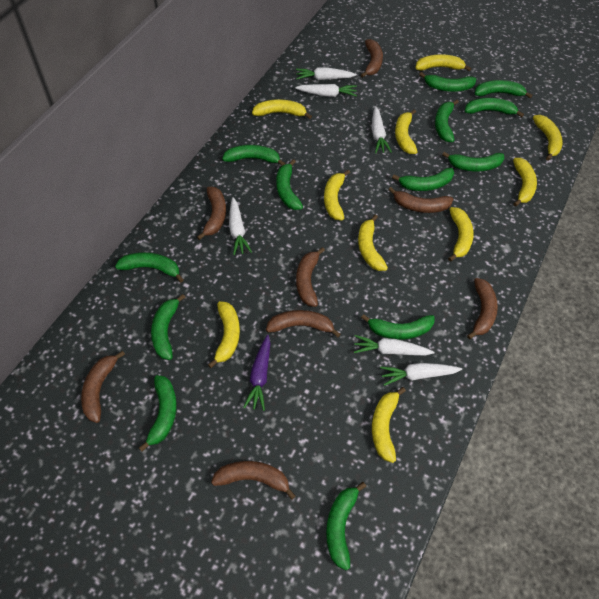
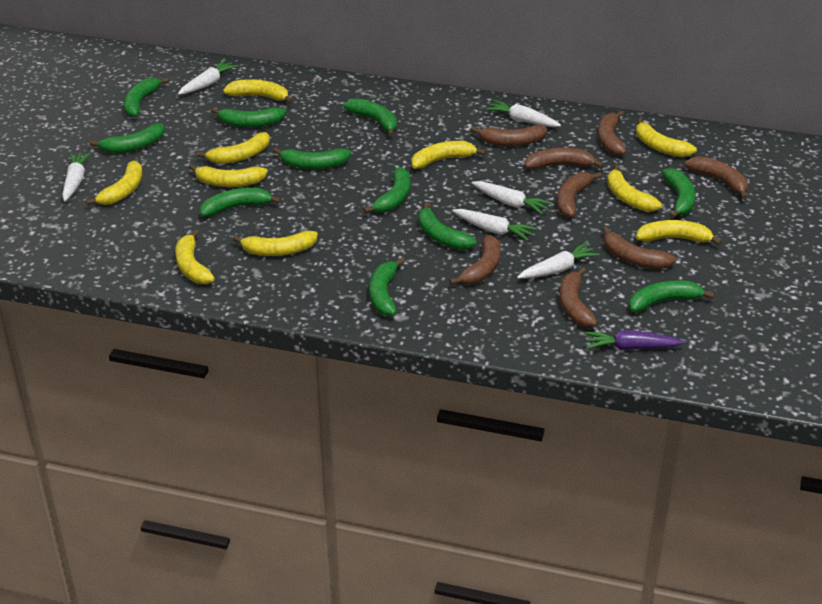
green banana: [115,252,184,282] [139,375,177,452] [151,294,185,360] [222,145,285,166] [276,159,303,210] [326,482,366,571] [361,314,435,339] [392,168,454,191] [419,72,476,92] [435,100,459,142] [442,152,504,172] [465,98,524,117] [475,80,533,99] = 13 -> [89,124,165,153] [124,77,168,117] [200,188,281,217] [211,107,286,127] [273,148,351,169] [344,98,397,137] [363,167,410,213] [369,258,405,316] [418,202,476,250] [629,281,714,312] [662,168,695,219] = 11

